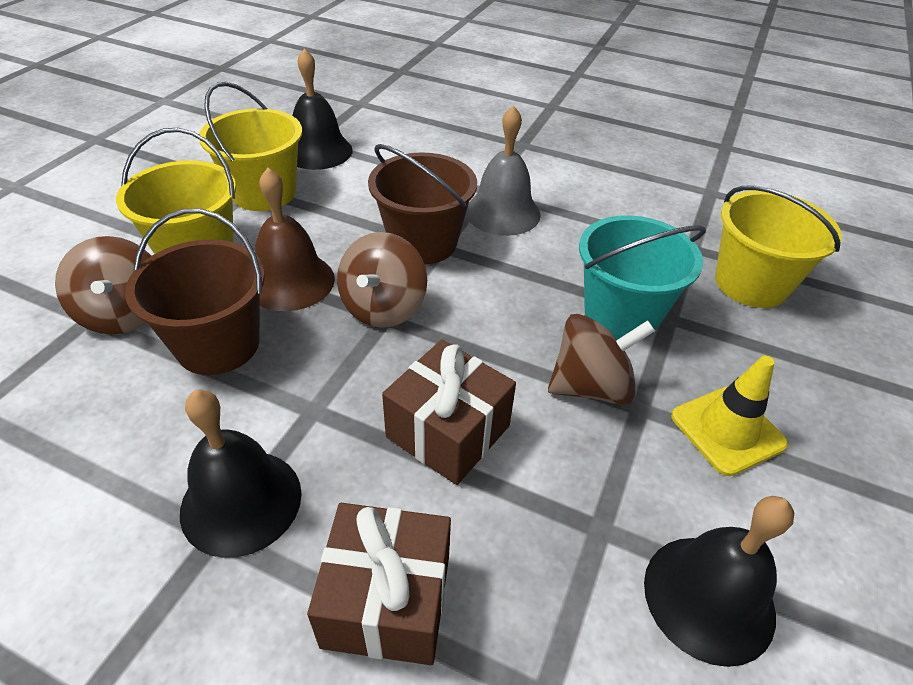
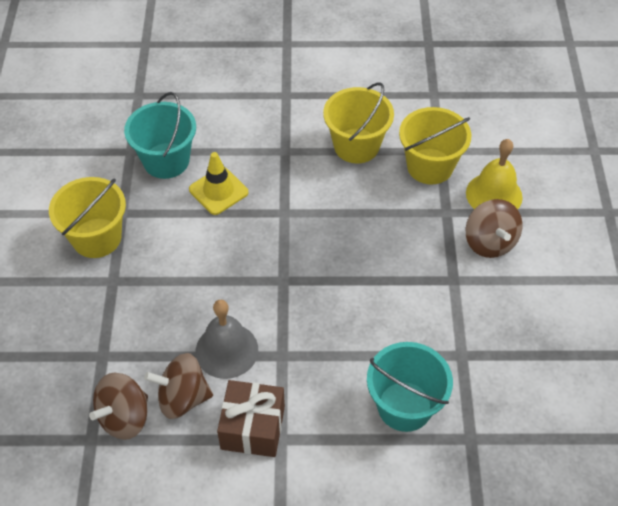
black bell: [180,390,302,558] [292,48,353,170] [644,496,794,667] = 3 -> none = 0
brown bell: [255,168,335,311] = 1 -> none = 0
brown bucket: [125,209,265,375] [368,144,477,264] = 2 -> none = 0
brown gift: [307,503,451,665] [382,340,516,485] = 2 -> [217,380,285,457] = 1
turquoise bucket: [579,215,706,339] = 1 -> [124,92,196,179] [367,342,453,432] = 2
yellow bell: none = 0 -> [466,139,523,209] = 1

